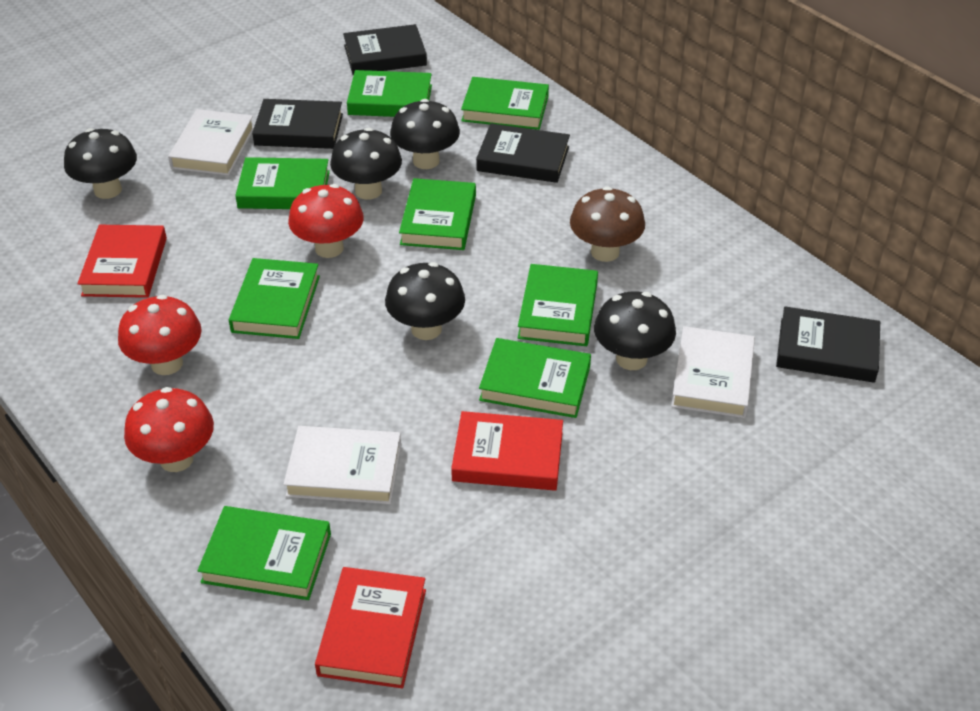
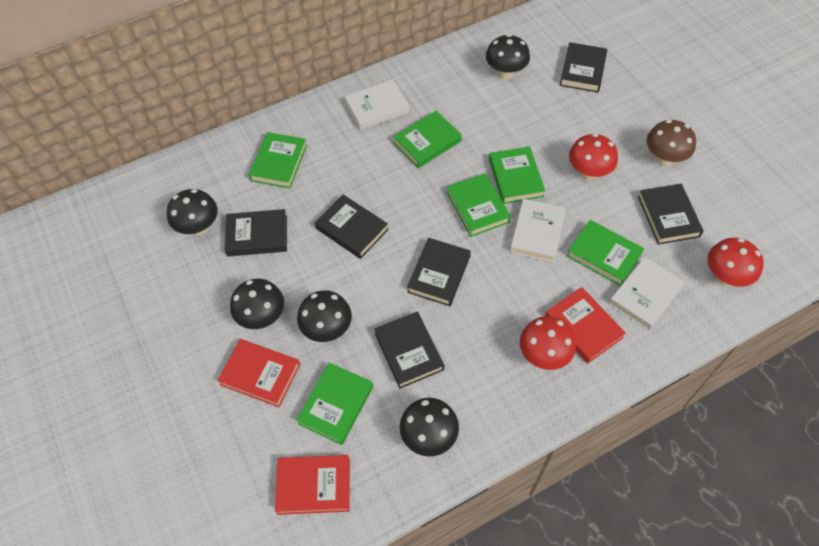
black book: [252,99,343,149] [343,24,427,75] [476,123,570,183] [776,306,880,383] = 4 -> [225,209,287,257] [315,194,389,259] [374,311,445,388] [407,238,471,306] [560,42,607,93] [638,184,704,245] = 6
green book: [197,506,331,600] [229,258,320,339] [235,157,330,209] [347,70,432,117] [399,178,476,250] [461,77,549,130] [479,338,591,418] [518,264,598,346] = 8 -> [249,132,307,188] [296,363,373,445] [393,111,462,168] [447,173,511,237] [489,146,545,204] [567,220,644,286] = 6

